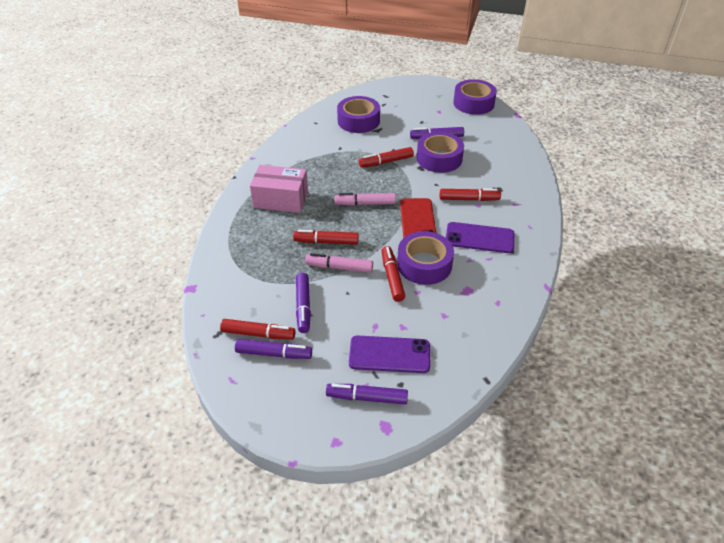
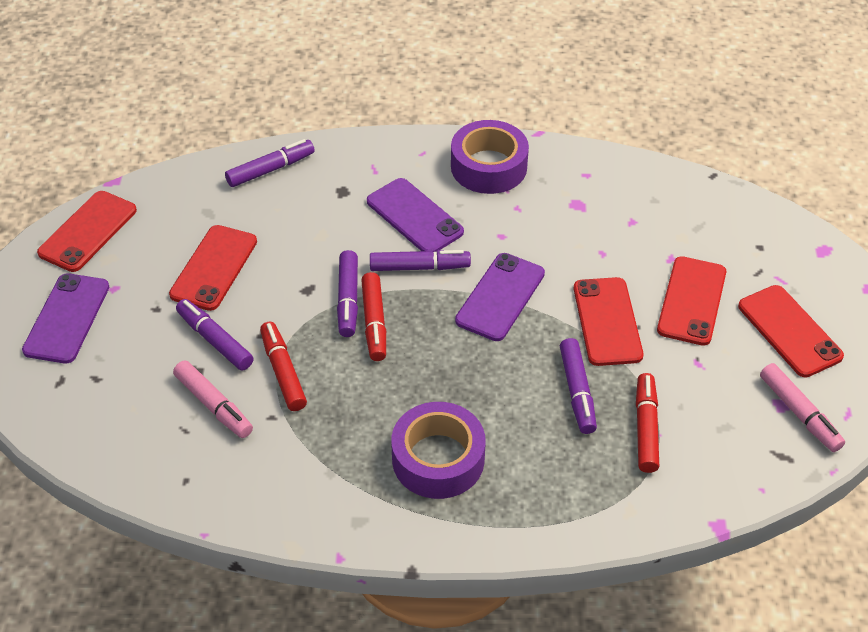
pink box: [250,165,308,213] = 1 -> none = 0
purple marker: [235,339,312,359] [296,273,311,333] [326,384,408,404] [410,127,464,139] = 4 -> [176,299,253,371] [225,139,315,187] [337,250,358,337] [370,250,471,271] [560,338,597,434] = 5
purple phone: [349,335,430,373] [446,222,514,253] = 2 -> [22,273,109,363] [367,178,464,252] [455,253,545,341] = 3
purple tape: [337,96,380,133] [397,231,454,285] [417,132,464,173] [453,79,497,115] = 4 -> [391,402,486,499] [451,120,529,194] = 2
red marker: [220,319,296,340] [293,230,359,245] [359,147,414,168] [381,246,405,302] [440,189,501,201] = 5 -> [260,322,307,411] [361,272,386,361] [636,373,659,473] = 3
red phone: [400,198,436,238] = 1 -> [37,191,137,272] [169,225,257,311] [574,277,643,366] [657,256,726,346] [738,285,844,378] = 5

